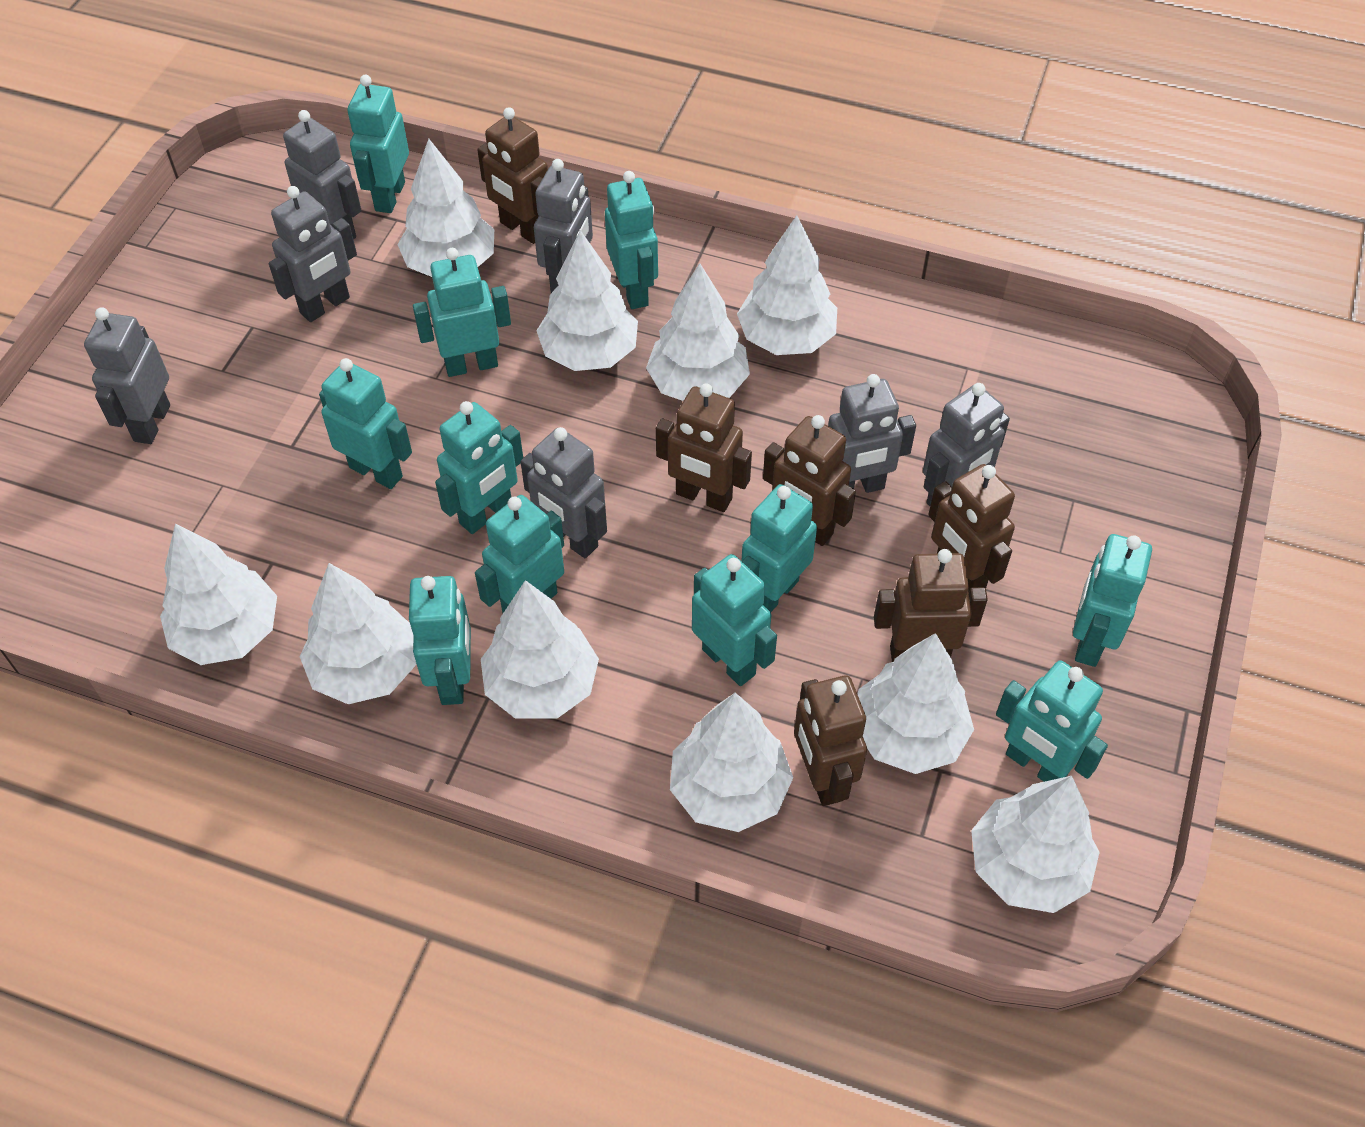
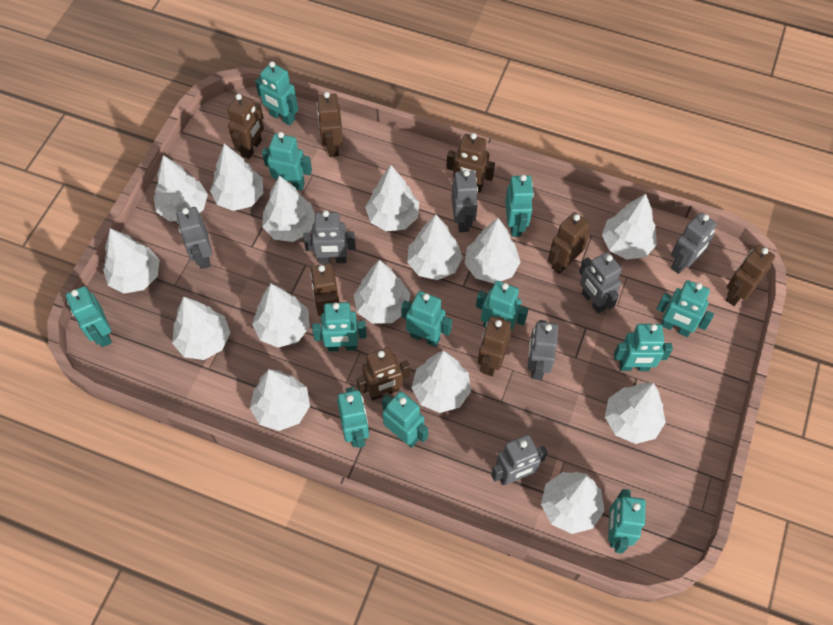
brown robot: [477,107,548,244] [656,383,752,512] [763,415,856,546] [794,675,867,806] [874,549,988,662] [928,464,1015,593] = 6 -> [227,94,264,159] [310,263,339,316] [317,92,343,157] [356,347,410,401] [446,133,495,193] [478,316,511,376] [548,212,590,274] [726,245,775,306] = 8
turquoise robot: [319,358,412,489] [347,75,409,213] [409,576,471,705] [413,248,511,377] [435,401,523,534] [475,495,564,613] [605,171,658,309] [692,554,777,686] [741,484,817,613] [996,660,1108,782] [1073,534,1152,667] = 11 -> [66,286,112,347] [255,61,298,125] [262,132,312,191] [312,302,367,352] [337,387,369,448] [382,391,428,448] [401,291,452,347] [476,281,528,332] [505,175,534,237] [608,489,646,553] [614,324,673,371] [657,280,714,337] = 12
white tree: [160,524,277,665] [300,563,417,704] [397,139,494,277] [481,580,599,719] [536,230,638,371] [646,263,750,401] [670,693,793,832] [737,215,837,355] [858,633,974,774] [971,776,1100,913] = 10 -> [103,228,160,294] [154,155,208,222] [172,297,230,360] [210,144,263,211] [250,369,310,431] [252,284,310,348] [262,175,315,242] [354,260,410,324] [365,165,419,231] [407,214,463,280] [411,351,471,413] [465,218,520,283] [541,472,604,534] [602,194,657,260] [605,383,666,444] = 15

